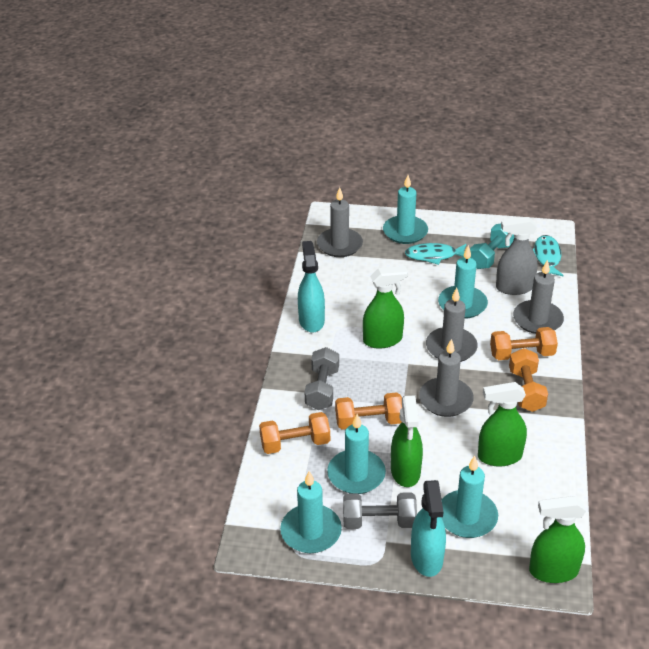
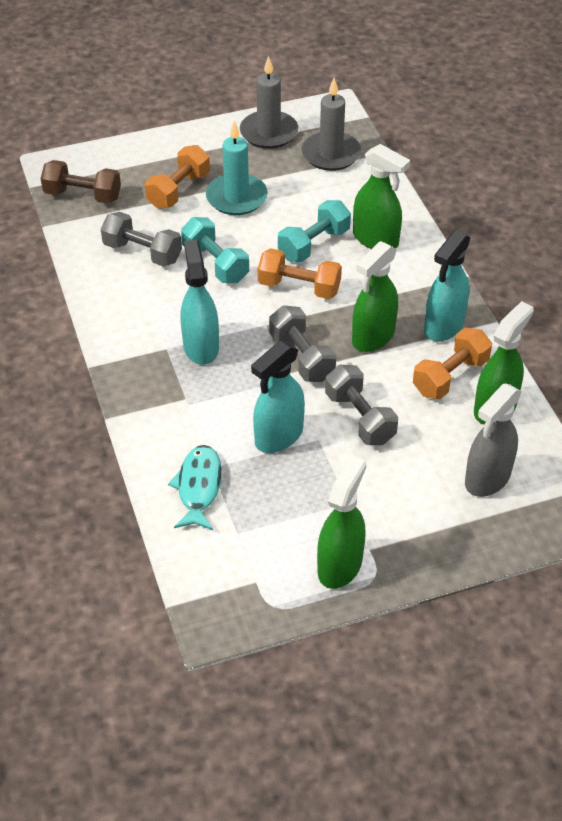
brown dumbbell: none = 0 -> [41,160,121,204] = 1
grey candle: [317,187,363,257] [419,339,474,417] [426,287,478,362] [513,260,564,334] = 4 -> [240,56,298,149] [301,78,361,171] = 2
grey dumbbell: [305,347,339,410] [343,492,417,529] = 2 -> [101,212,182,267] [269,305,336,382] [325,365,398,445] = 3
orange dumbbell: [259,412,330,454] [335,392,402,430] [490,327,558,360] [509,348,548,412] = 4 -> [145,145,210,209] [258,248,342,299] [413,328,492,399] = 3
turquoise candle: [280,471,342,553] [327,414,386,494] [383,175,428,244] [438,245,488,319] [441,456,498,538] = 5 -> [206,120,268,215] = 1
turquoise dumbbell: [470,224,514,269] = 1 -> [181,217,249,283] [278,200,351,262] = 2
turquoise fish: [405,243,466,265] [533,235,564,276] = 2 -> [168,445,222,530] = 1
turquoise spray bottle: [298,241,325,333] [411,480,446,577] = 2 -> [180,240,219,365] [251,341,305,453] [424,231,471,342] = 3

